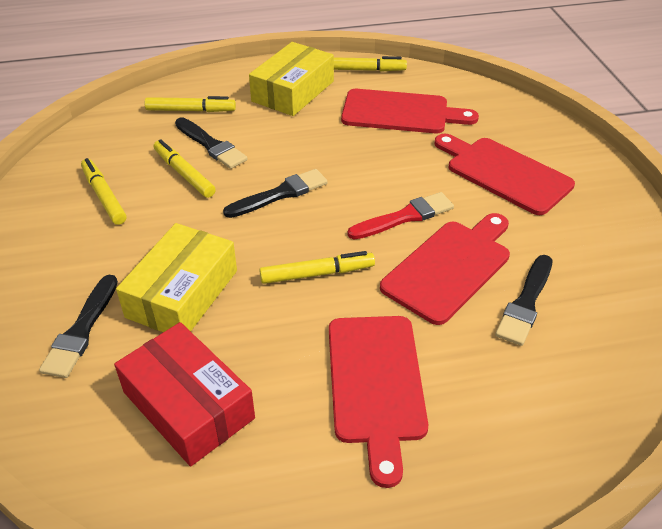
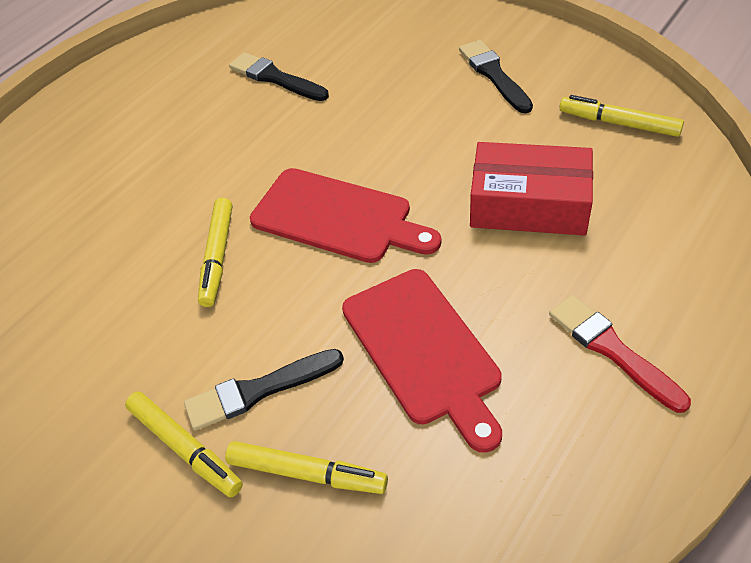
black brush: [39,275,118,378] [175,117,248,169] [223,169,328,218] [495,255,552,346] = 4 -> [184,349,344,431] [229,52,329,101] [459,40,533,113] = 3
red cutting board: [329,316,428,488] [341,89,479,133] [380,213,510,325] [434,134,575,215] = 4 -> [250,168,441,263] [342,269,502,453] = 2
yellow box: [116,223,237,332] [249,42,334,116] = 2 -> none = 0
yellow marker: [81,158,127,225] [145,96,236,112] [154,139,216,198] [259,251,375,284] [334,56,407,72] = 5 -> [125,392,243,497] [198,198,232,307] [225,441,388,494] [559,95,684,137] = 4

